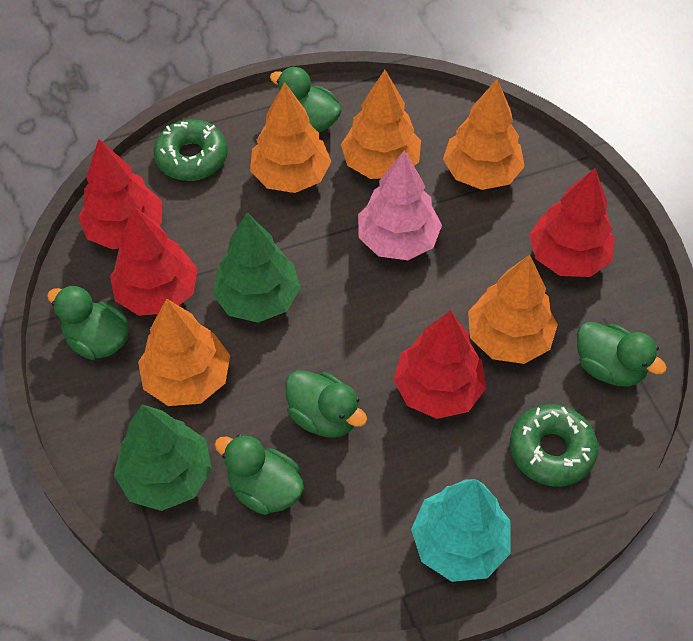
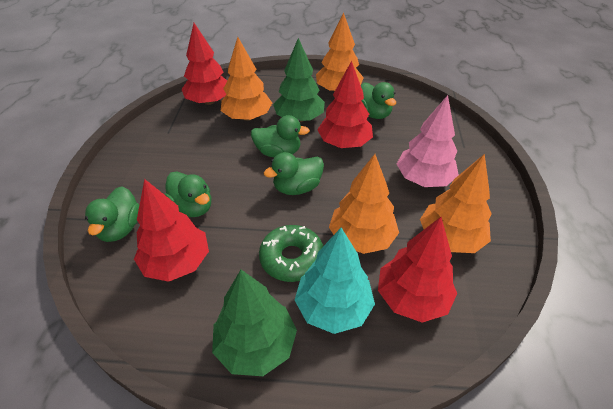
green donut: [154,119,228,181] [510,404,598,487] = 2 -> [259,225,323,282] = 1
orange tree: [138,298,230,406] [250,82,331,193] [341,70,421,179] [443,79,525,190] [468,255,558,364] = 5 -> [221,37,272,121] [316,13,364,92] [329,154,399,254] [420,154,492,253] = 4

